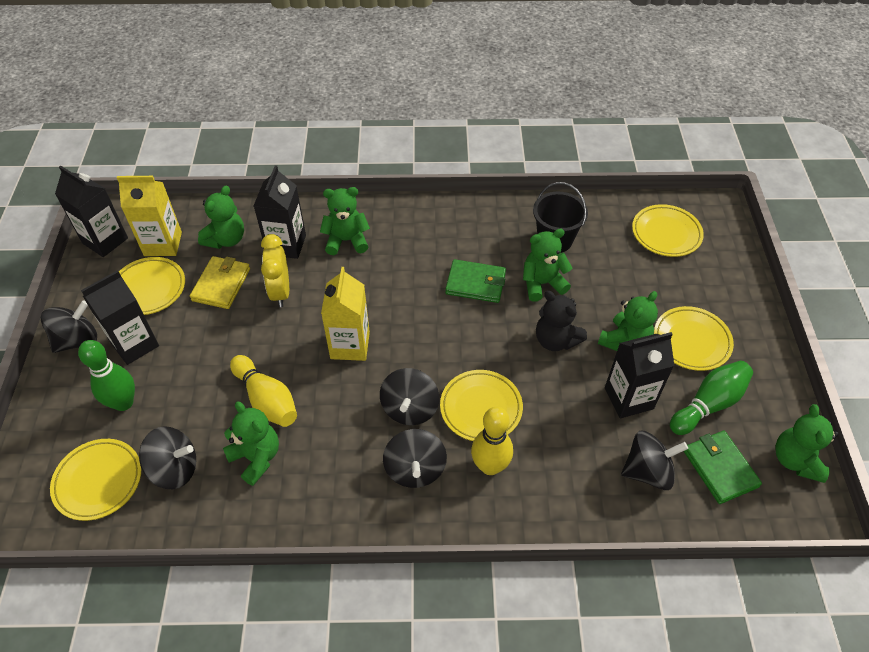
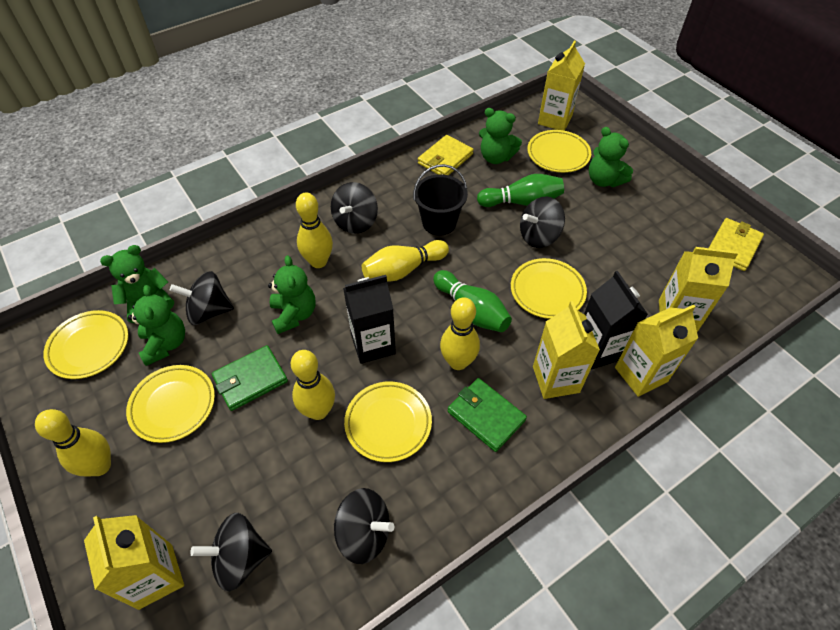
black carton: [55,165,128,257] [81,270,159,365] [254,165,306,259] [605,332,674,418] = 4 -> [343,275,396,364] [584,271,648,370] = 2
black teddy bear: [536,291,587,351] = 1 -> none = 0
green teddy bear: [198,186,244,249] [223,402,279,486] [320,187,370,255] [523,229,572,301] [598,291,658,351] [775,404,839,483] = 6 -> [100,245,174,323] [128,285,185,366] [268,255,315,334] [479,108,522,164] [589,127,633,187] = 5
yellow bowling pin: [230,355,297,427] [471,407,513,475] = 2 -> [35,409,111,476] [291,350,335,420] [296,193,333,268] [362,240,449,282] [440,297,480,370] = 5
yellow carton: [117,176,182,256] [321,267,370,361] = 2 -> [84,515,184,610] [533,301,600,399] [538,40,585,131] [615,305,698,397] [659,247,738,332] = 5
yellow clock: [261,234,289,307] = 1 -> none = 0
yellow wallet: [190,256,250,309] = 1 -> [418,135,474,175] [709,218,764,271] = 2

